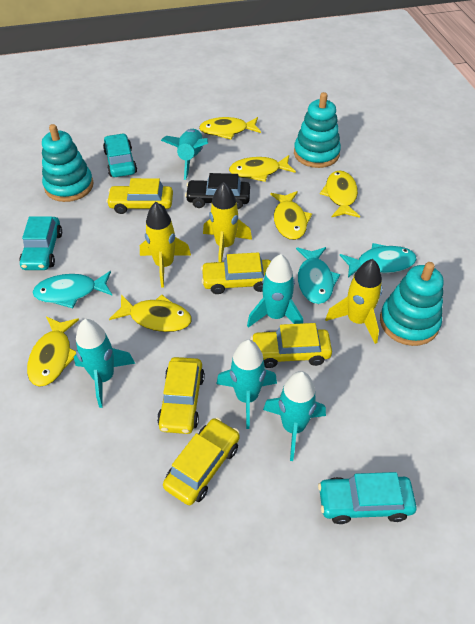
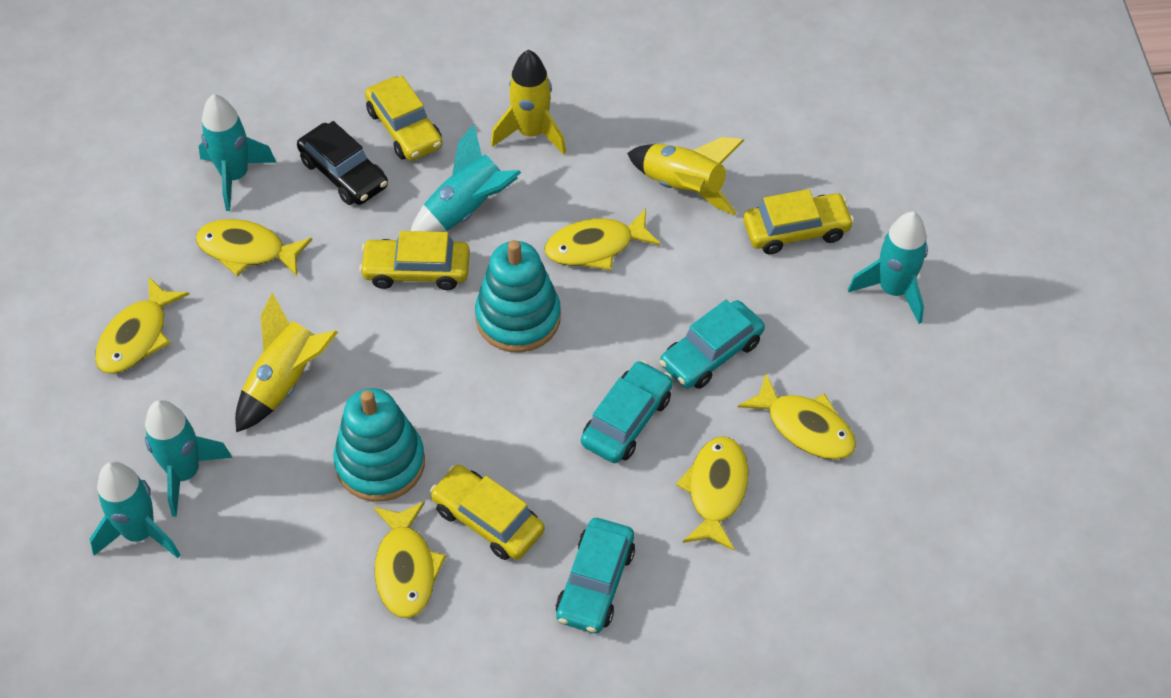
turquoise fish: [32,271,112,308] [296,247,340,304] [340,243,417,277] = 3 -> none = 0
turquoise stacking toy: [42,124,93,202] [294,92,341,168] [380,262,444,346] = 3 -> [333,388,425,502] [475,240,561,353] = 2
yellow car: [106,178,173,214] [157,357,205,434] [163,418,240,505] [201,252,271,294] [251,323,332,368] = 5 -> [359,231,470,290] [365,76,443,161] [430,465,544,560] [743,189,854,254] = 4

